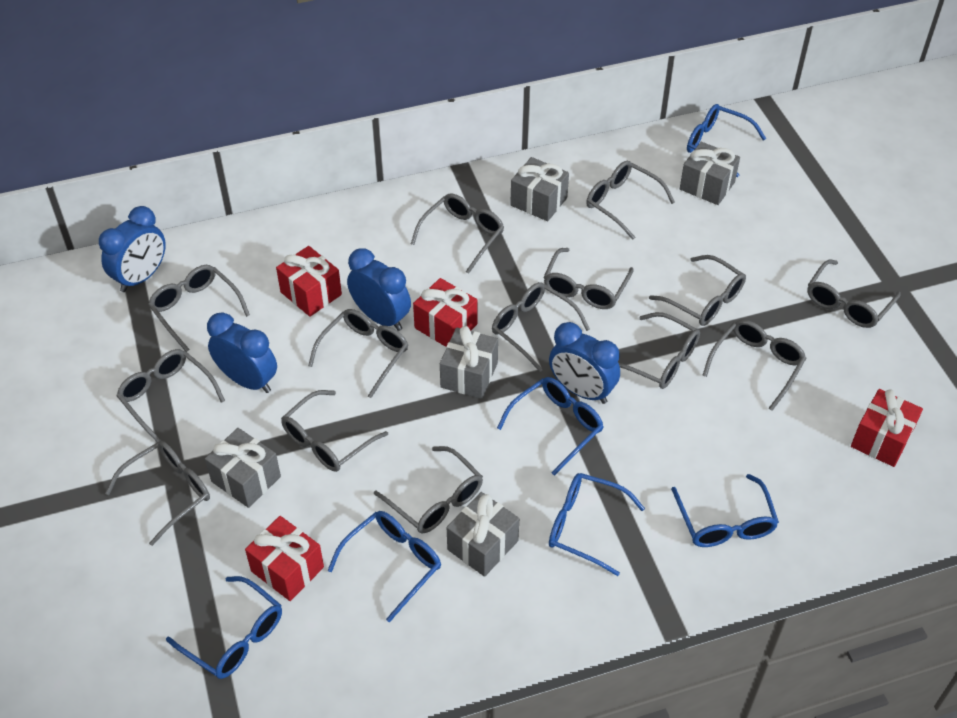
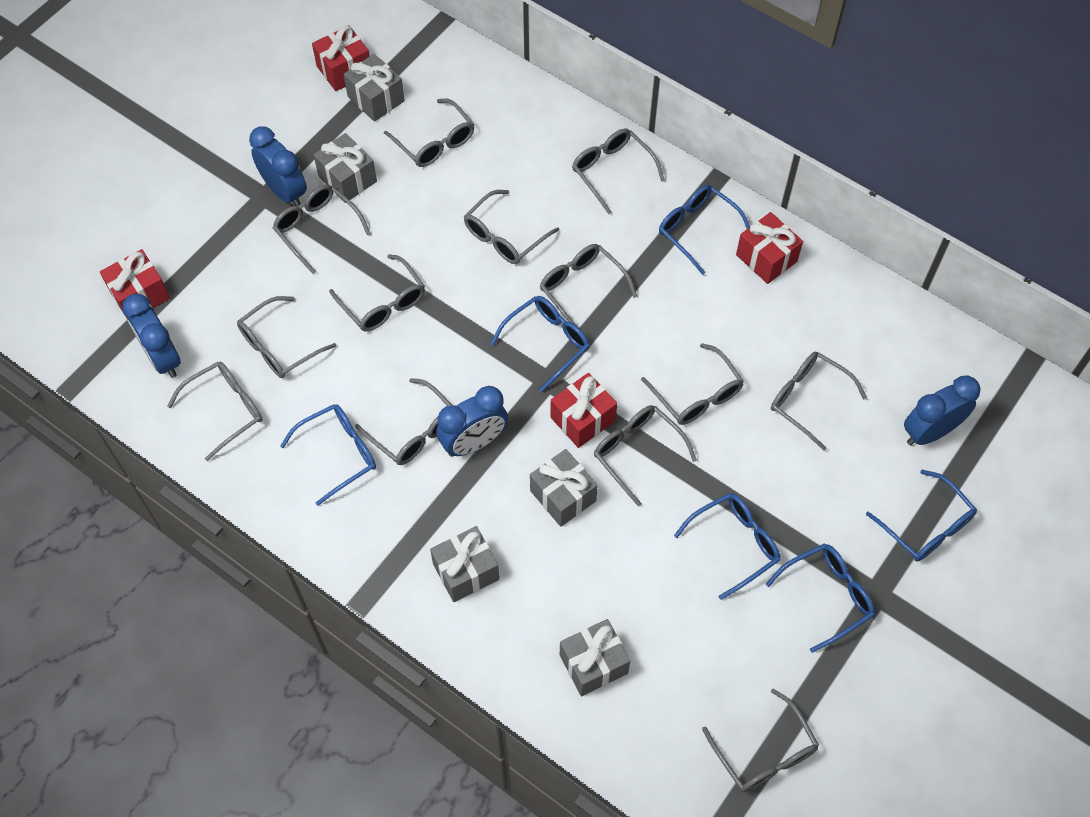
grey glasses: [105,441,210,546] [116,349,225,442] [148,265,250,352] [281,390,388,472] [308,309,408,398] [374,446,483,534] [411,193,504,274] [492,282,590,372] [543,248,634,309] [586,161,675,240] [619,312,700,389] [649,255,746,326] [702,320,806,411] [807,259,901,328] = 14 -> [167,362,262,461] [237,296,336,378] [273,185,371,274] [329,254,425,331] [355,378,452,465] [384,98,474,167] [464,190,559,264] [540,244,637,327] [572,129,665,214] [594,405,697,507] [641,343,744,425] [702,689,819,792] [771,352,867,451] = 13

